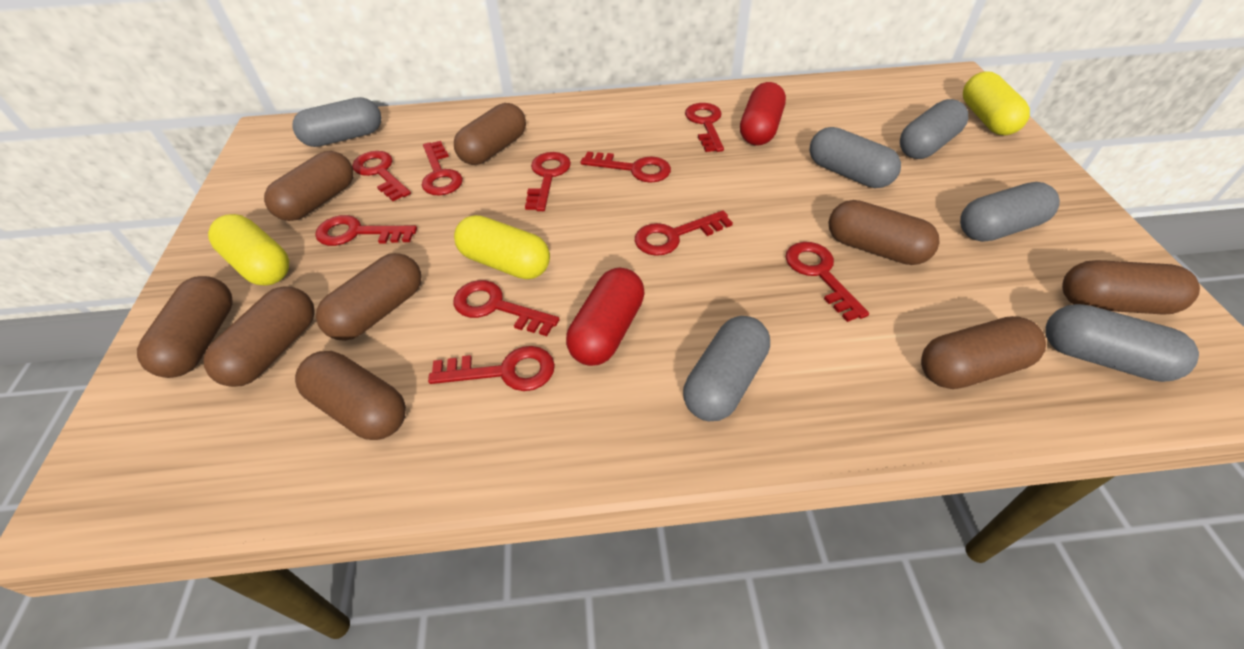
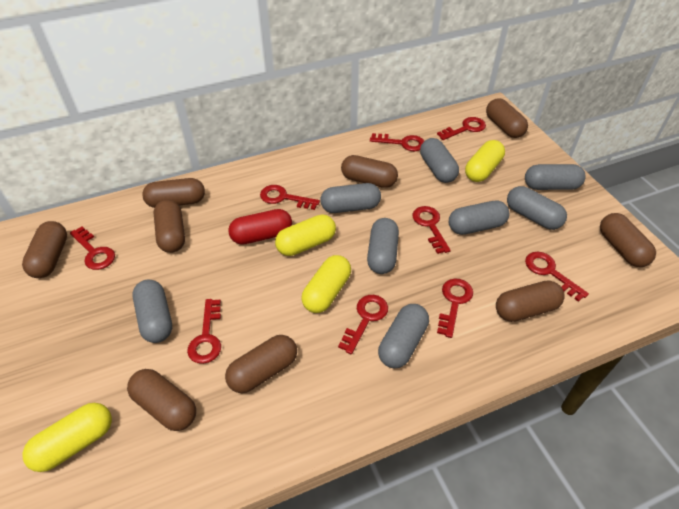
grey capsule: [292,97,381,147] [683,316,770,421] [809,127,901,188] [900,99,968,159] [960,182,1060,242] [1046,304,1199,382] = 6 -> [132,280,172,343] [321,183,381,213] [367,218,399,274] [378,304,429,368] [420,138,459,183] [449,200,509,235] [507,186,567,230] [525,164,586,190] = 8
red capsule: [566,268,645,366] [740,82,786,146] = 2 -> [228,209,292,245] = 1
red key: [315,215,417,246] [352,151,411,201] [422,141,463,195] [428,346,555,391] [453,280,560,336] [525,152,571,211] [581,151,671,183] [635,210,733,256] [685,103,724,152] [786,242,869,322] = 10 -> [70,226,115,270] [187,299,221,364] [260,185,320,210] [338,295,388,354] [370,133,424,151] [412,206,451,254] [437,117,486,140] [437,279,473,338] [525,252,589,302] = 9
yellow capsule: [208,214,289,285] [454,215,550,279] [963,71,1030,135] = 3 -> [22,403,112,472] [275,214,336,256] [301,255,351,313] [465,140,505,182] = 4

